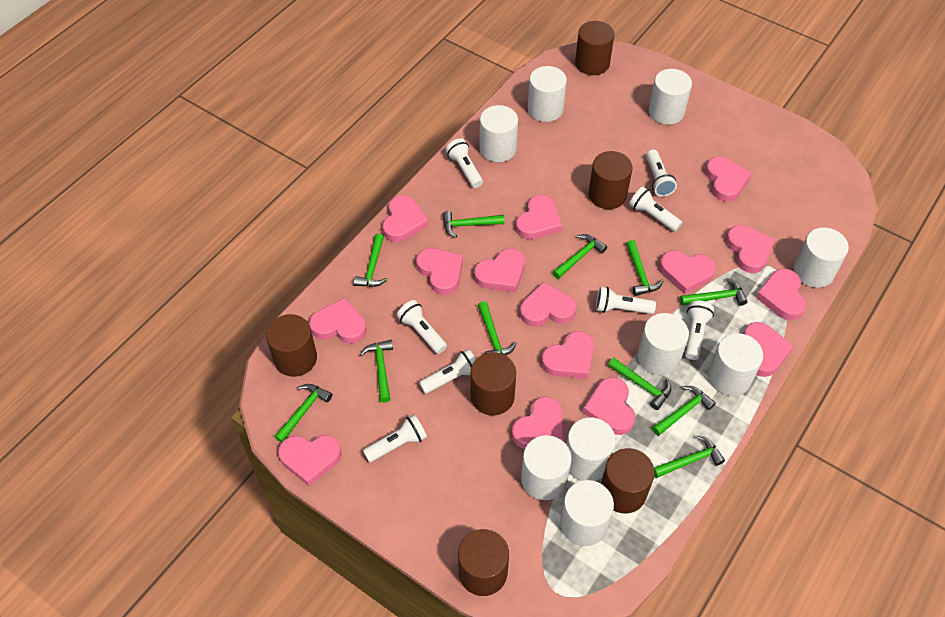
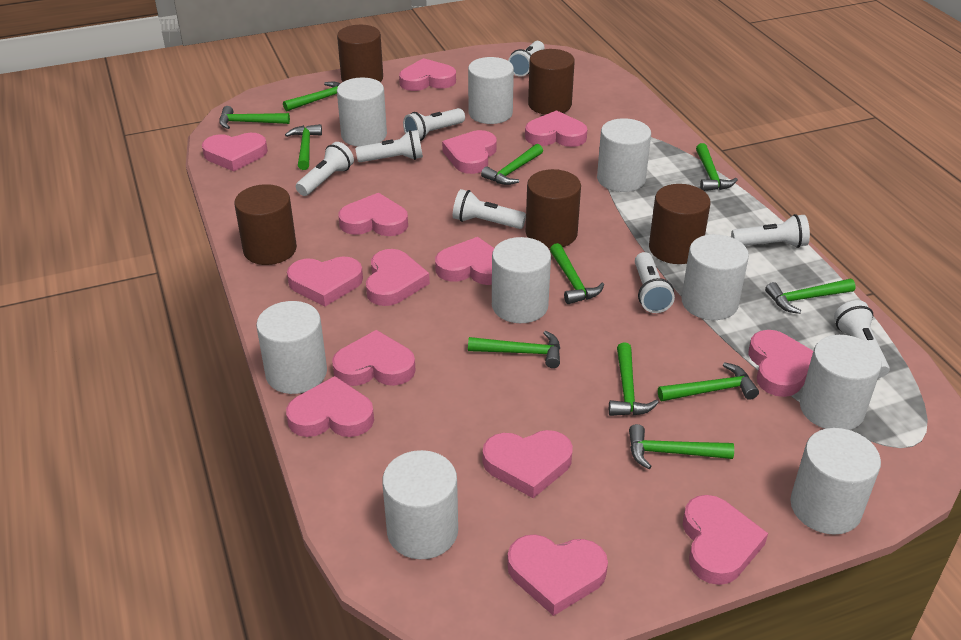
brown cylinder: [266,314,317,377] [458,529,509,596] [470,352,516,416] [575,21,614,75] [588,151,633,209] [601,448,655,513] = 6 -> [234,184,297,265] [337,25,383,82] [526,169,581,248] [528,49,575,115] [649,184,711,264] = 5
pink heart: [278,435,342,486] [309,298,366,344] [383,195,429,242] [416,248,463,295] [474,248,525,292] [512,396,564,449] [516,195,562,240] [520,282,576,327] [541,331,594,379] [583,377,635,435] [659,251,716,294] [705,157,752,202] [726,225,775,273] [743,322,794,377] [755,269,806,320] = 15 -> [202,133,268,171] [286,376,374,437] [287,257,363,306] [332,330,416,386] [338,193,408,236] [366,249,430,306] [399,58,456,91] [435,237,494,285] [442,130,497,174] [483,430,573,498] [507,535,608,616] [525,110,587,147] [683,495,768,585] [749,330,813,397] = 14

